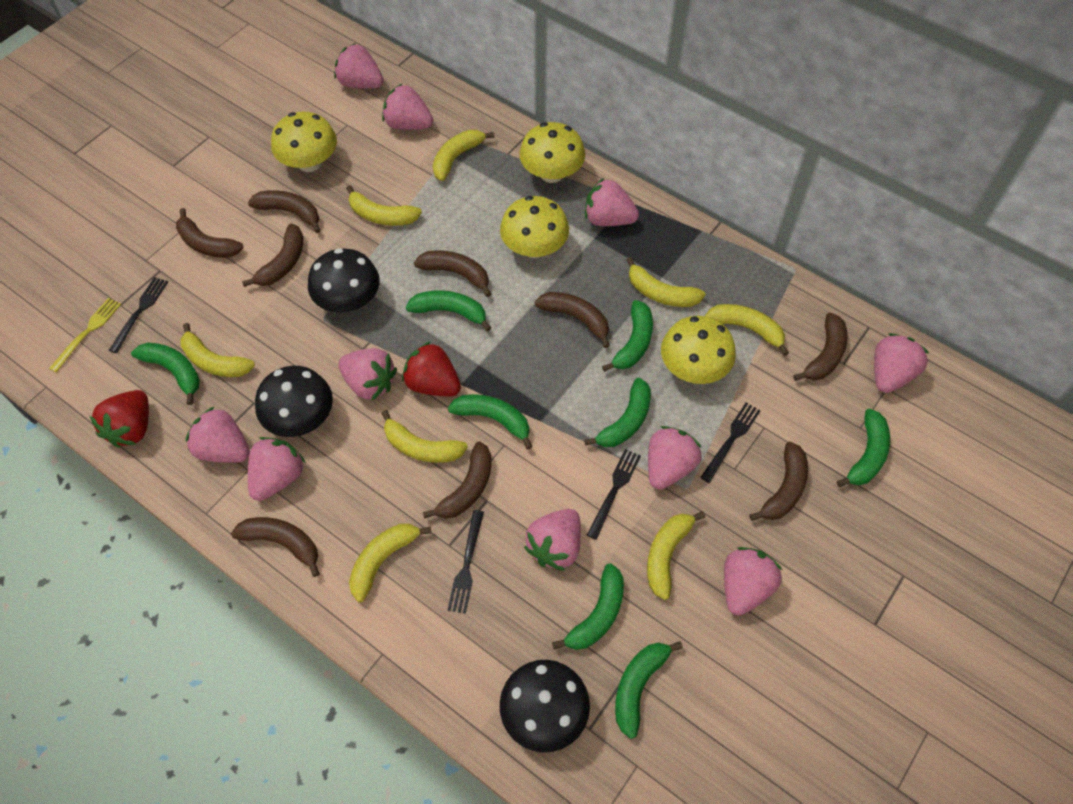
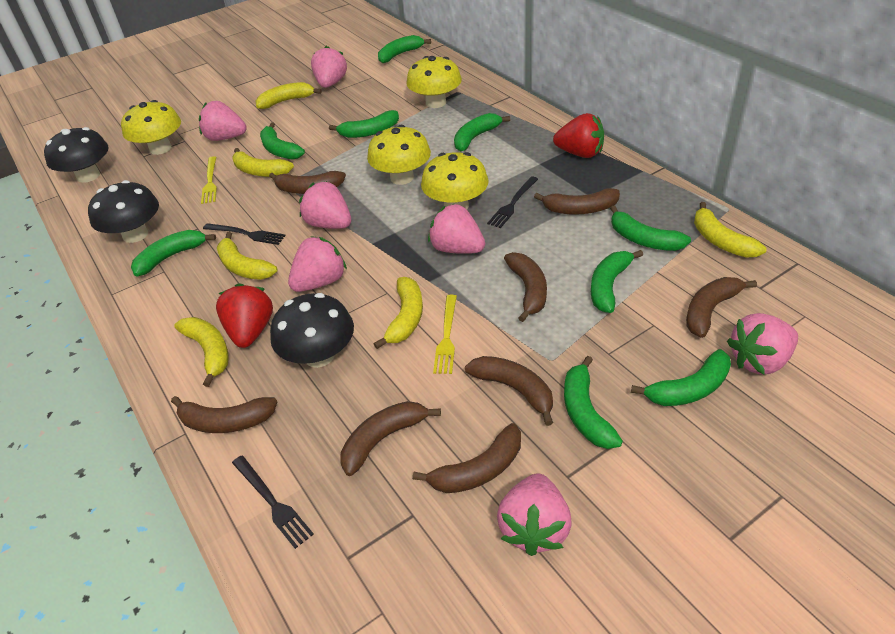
black fork: [109,277,168,353] [448,510,484,614] [587,449,641,540] [700,403,761,483] = 4 -> [203,223,286,245] [232,455,314,549] [487,177,538,228] = 3
brown banana: [176,208,244,258] [231,517,320,577] [242,224,303,287] [248,190,320,233] [414,251,491,297] [423,441,491,519] [535,292,610,348] [750,441,808,521] [793,313,848,381] = 9 -> [171,396,277,433] [269,171,346,194] [340,401,441,476] [413,423,521,493] [465,356,553,426] [504,252,547,322] [534,188,620,215] [686,277,757,338] = 8
green banana: [131,342,200,405] [406,290,491,332] [448,394,533,449] [552,563,624,650] [584,378,651,447] [602,300,653,372] [615,641,683,739] [837,409,890,487] = 8 -> [131,230,216,277] [260,122,305,160] [329,110,399,138] [378,35,431,63] [454,113,510,151] [564,356,623,449] [591,250,643,313] [610,205,691,251] [631,349,731,406] = 9
pink strawberry: [186,406,250,463] [248,437,306,501] [334,43,384,89] [338,348,397,401] [382,84,433,130] [524,509,581,571] [585,178,639,226] [648,426,702,489] [724,547,782,615] [874,333,929,393] = 10 -> [199,101,247,141] [288,236,347,292] [299,181,351,229] [311,46,347,88] [428,203,485,254] [497,473,572,556] [727,313,798,375] = 7
yellow banana: [181,323,255,377] [346,185,422,226] [349,524,431,602] [381,410,468,463] [433,130,494,181] [626,257,706,307] [647,511,705,600] [705,304,789,356] = 8 -> [174,317,229,387] [217,232,277,280] [232,148,294,177] [256,82,322,109] [374,277,423,349] [694,202,767,258] = 6
yellow fork: [49,298,121,373] = 1 -> [201,156,217,204] [433,295,457,374] = 2

